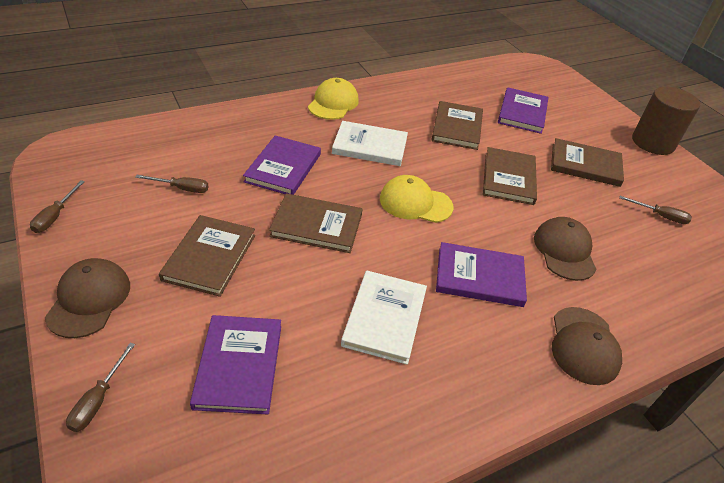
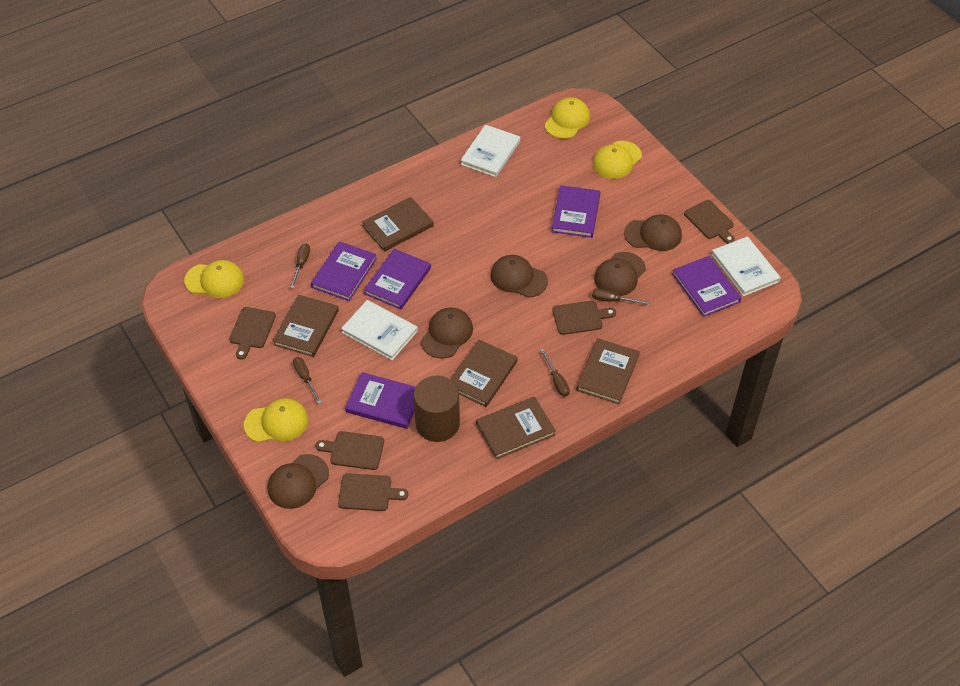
brown cap: [45,258,130,338] [534,217,597,281] [552,307,622,385] = 3 -> [268,454,329,509] [421,307,473,358] [490,255,548,298] [594,252,646,296] [624,214,682,251] = 5
brown cutting board: none = 0 -> [229,307,276,360] [316,431,384,470] [338,473,408,511] [553,301,616,335] [684,200,735,244] = 5
purple book: [190,315,281,415] [243,135,321,195] [436,242,527,307] [498,87,549,134] = 4 -> [311,241,377,301] [345,372,416,429] [364,249,431,310] [551,185,600,238] [672,256,741,317] = 5
white book: [332,121,408,166] [341,271,427,365] = 2 -> [341,300,418,360] [461,125,520,177] [711,236,781,296] = 3
yellow cap: [308,78,359,120] [380,175,453,223] = 2 -> [184,260,244,298] [244,398,308,442] [545,97,590,139] [593,141,642,179] = 4

